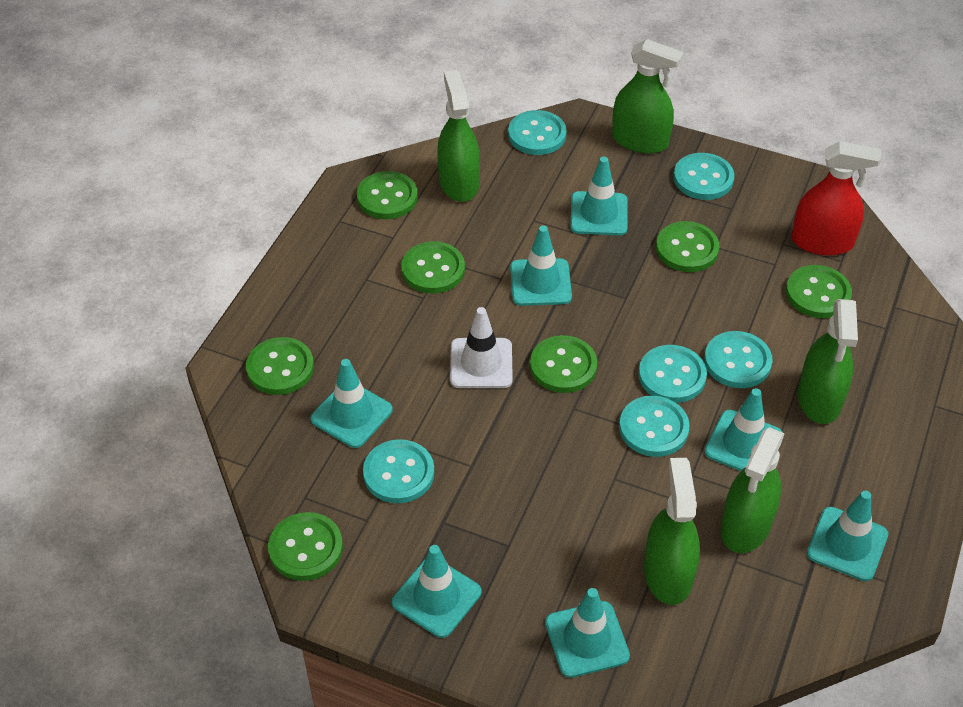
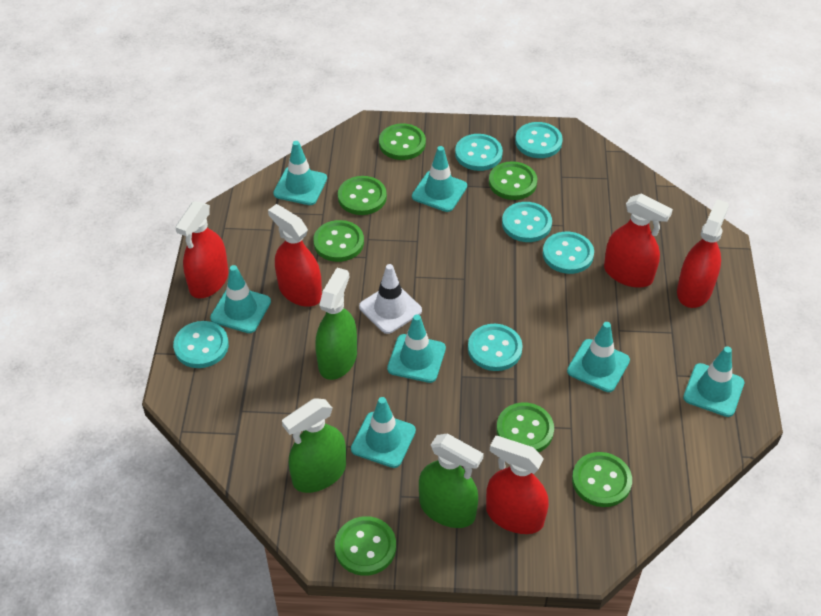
green spray bottle: [437,70,480,202] [612,39,683,153] [644,458,700,605] [721,427,785,553] [798,299,858,424] = 5 -> [282,398,346,493] [315,268,357,380] [419,433,484,528] = 3
red spray bottle: [791,141,881,256] = 1 -> [175,201,228,298] [268,204,322,307] [486,436,549,534] [604,194,673,287] [677,199,729,308] = 5

